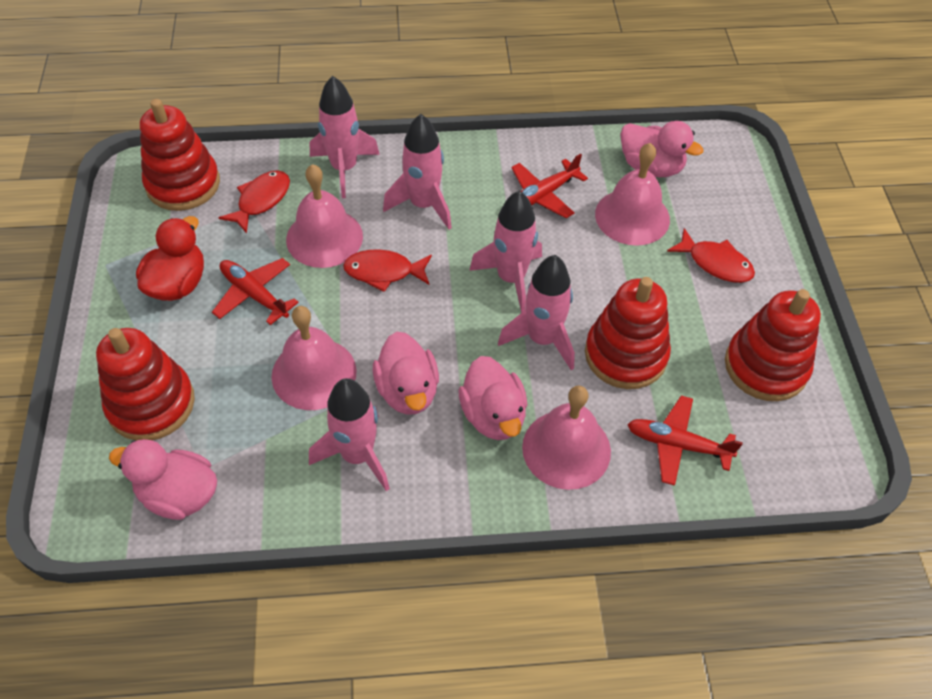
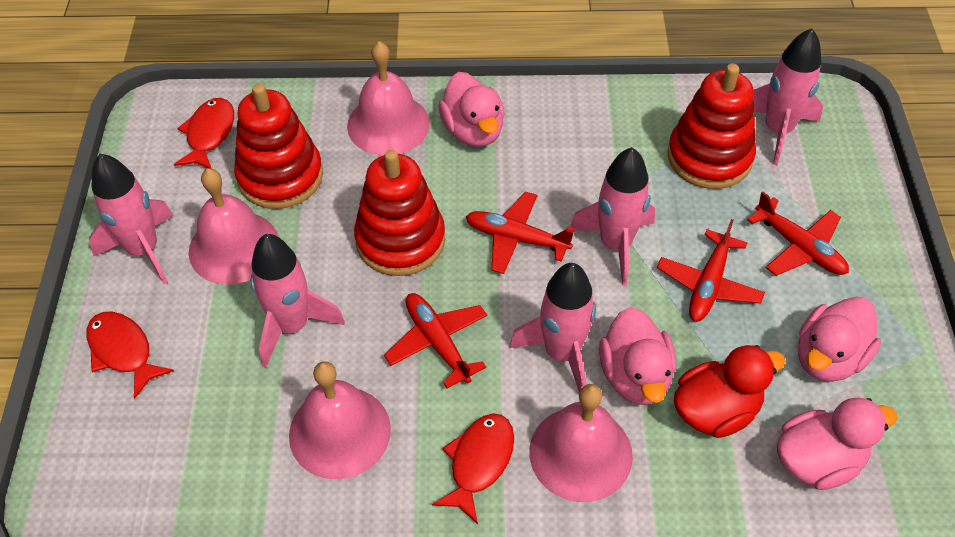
red plane: [212,258,299,325] [511,153,588,218] [627,396,743,486] = 3 -> [384,293,487,389] [466,192,574,274] [657,219,765,321] [747,191,849,276] = 4
red stacking toy: [96,328,195,441] [140,99,220,211] [585,277,671,389] [725,289,821,401] = 4 -> [234,84,323,209] [354,150,445,276] [667,63,756,189] = 3

